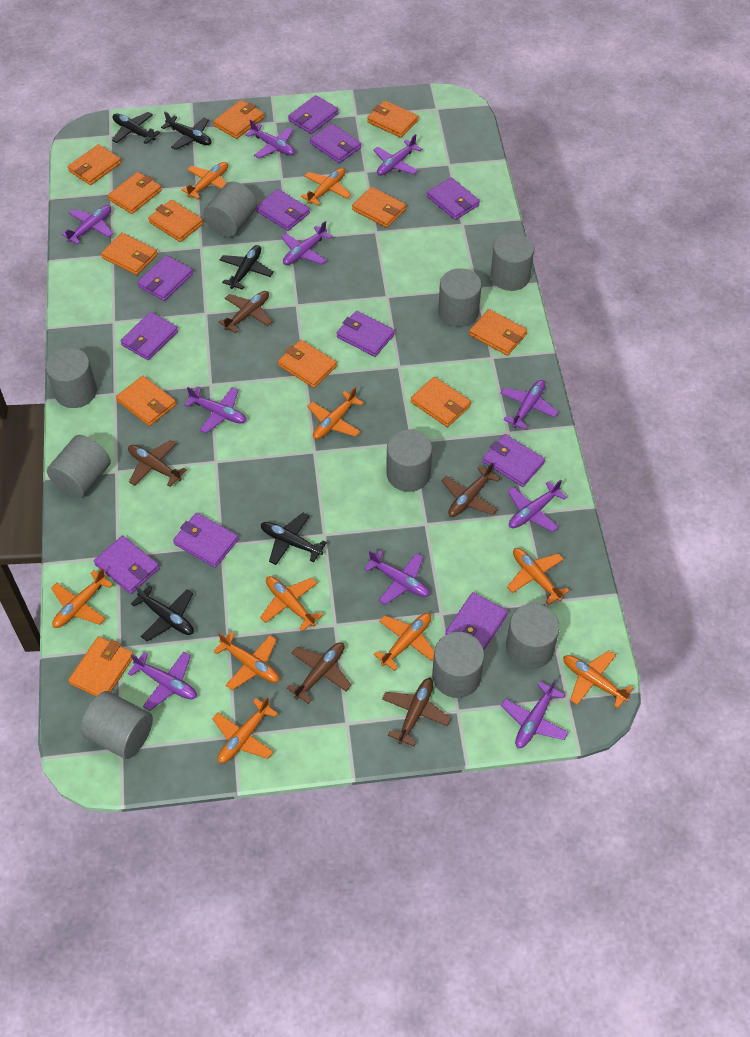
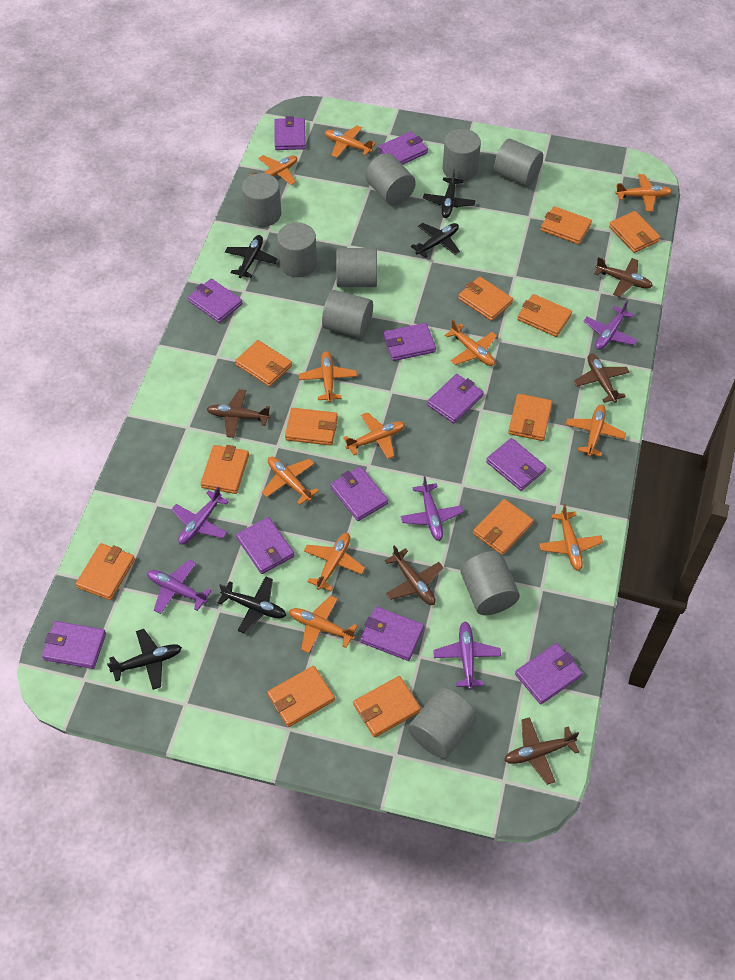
orange plane: [51,568,113,628] [182,162,228,199] [212,697,278,763] [213,632,279,690] [260,576,323,632] [301,168,351,206] [307,387,364,440] [373,613,434,671] [507,548,569,605] [563,651,633,709] = 10 -> [250,155,297,185] [262,457,319,505] [289,595,358,653] [299,351,357,402] [304,533,365,591] [325,126,376,158] [343,412,405,459] [445,320,497,366] [539,504,603,571] [566,405,626,457] [615,174,672,212] = 11
purple plane: [61,205,114,245] [128,652,197,711] [184,387,246,433] [245,119,295,159] [281,221,333,265] [364,550,430,605] [373,134,422,176] [500,380,559,430] [501,679,569,748] [508,480,567,532] = 10 -> [147,560,212,614] [171,486,229,545] [401,476,463,541] [433,621,501,690] [584,301,637,350] = 5

